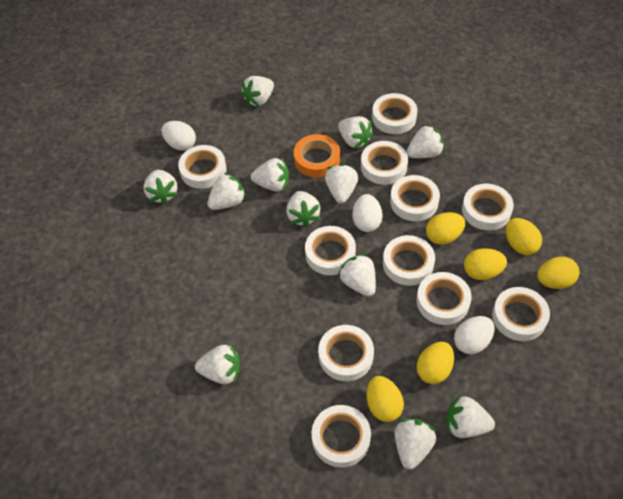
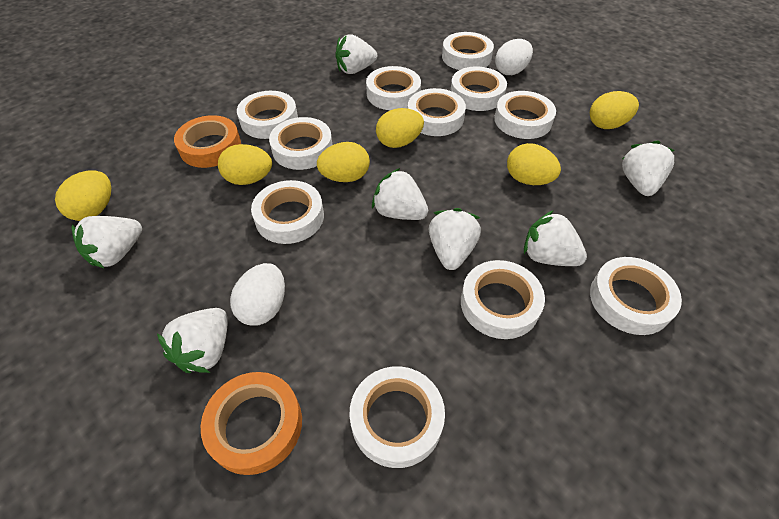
orange tape: [294,134,340,178] = 1 -> [174,115,241,168] [201,372,302,475] = 2
white egg: [161,121,196,151] [352,194,383,232] [454,316,495,354] = 3 -> [230,263,285,326] [495,39,533,75] = 2
white strawberry: [143,170,178,205] [195,344,240,384] [207,173,246,210] [241,76,274,106] [251,158,289,192] [286,191,321,228] [325,164,358,203] [338,116,374,149] [338,254,376,296] [395,419,436,469] [407,124,445,158] [446,395,495,438] = 12 -> [71,216,142,269] [157,308,228,373] [335,34,377,74] [372,168,428,220] [429,208,481,270] [524,210,587,266] [622,141,675,196] = 7

